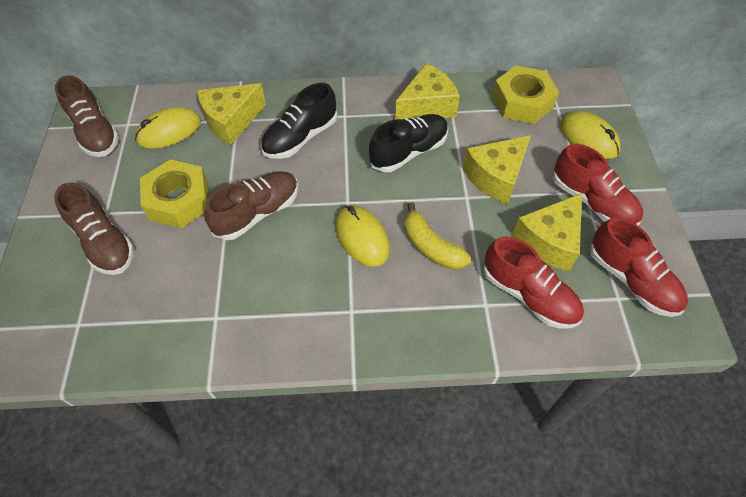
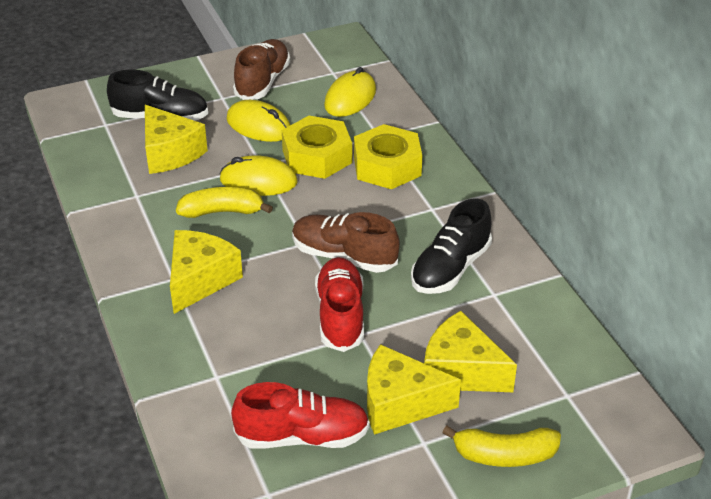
brown shoe: [54,182,134,275] [55,75,119,157] [205,171,299,240] = 3 -> [233,39,290,100] [292,212,400,273] = 2
red shoe: [483,236,584,328] [552,144,643,226] [589,217,688,317] = 3 -> [231,382,370,449] [315,257,364,352] = 2
yellow banana: [404,202,471,270] = 1 -> [176,187,273,218] [442,426,561,467] = 2

